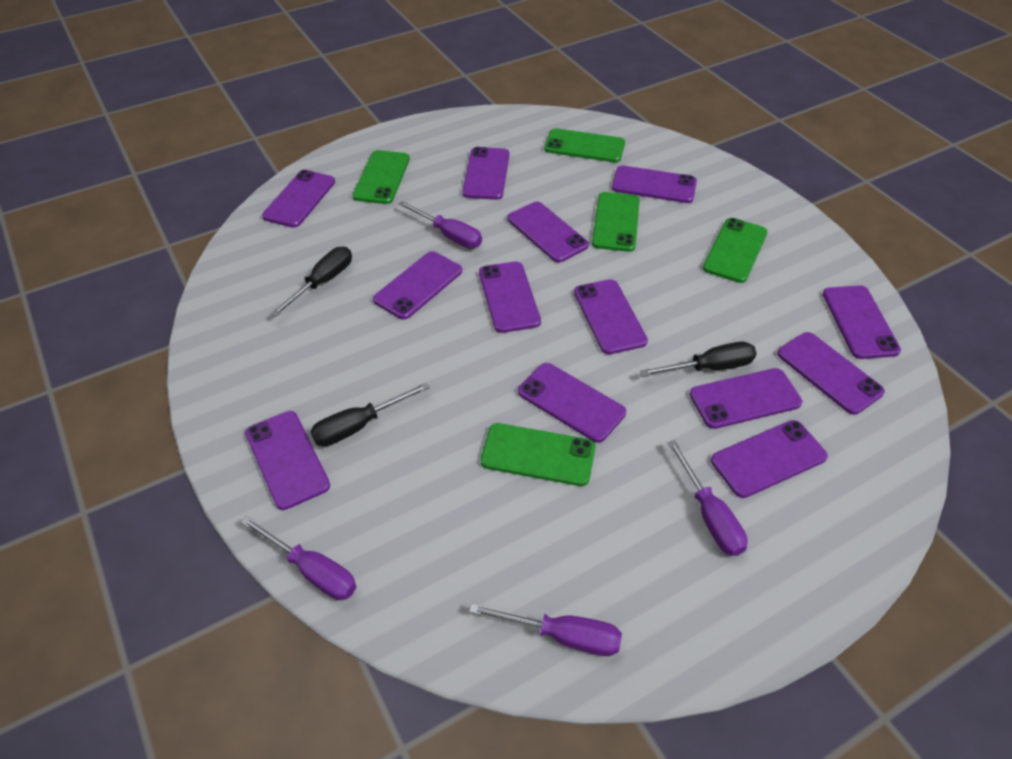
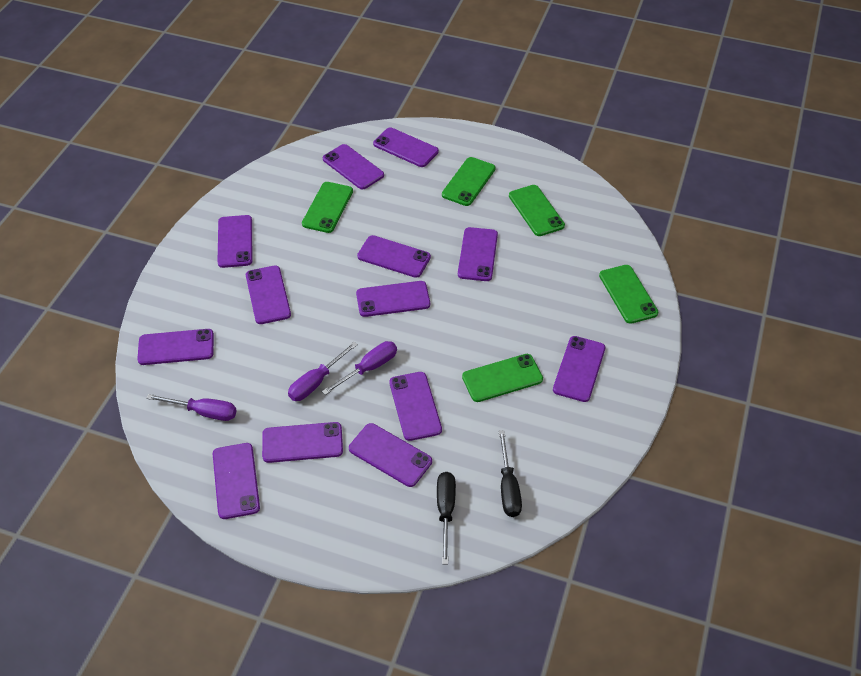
black screwdriver: [270,247,352,317] [310,383,430,446] [640,342,757,377] = 3 -> [437,472,456,564] [499,430,522,517] = 2
purple screwdriver: [241,516,356,600] [398,201,482,249] [469,603,622,656] [668,440,748,556] = 4 -> [146,394,237,421] [288,342,358,401] [322,341,397,395] = 3

